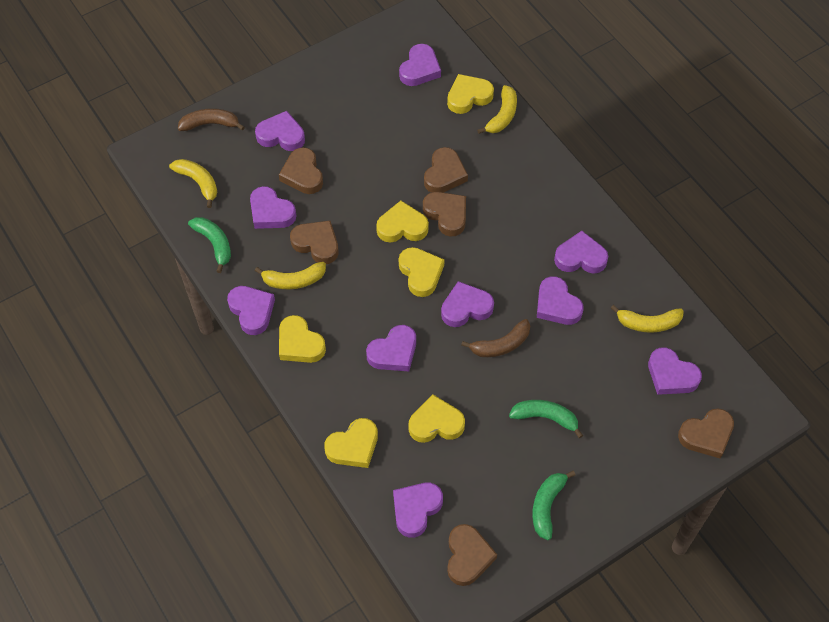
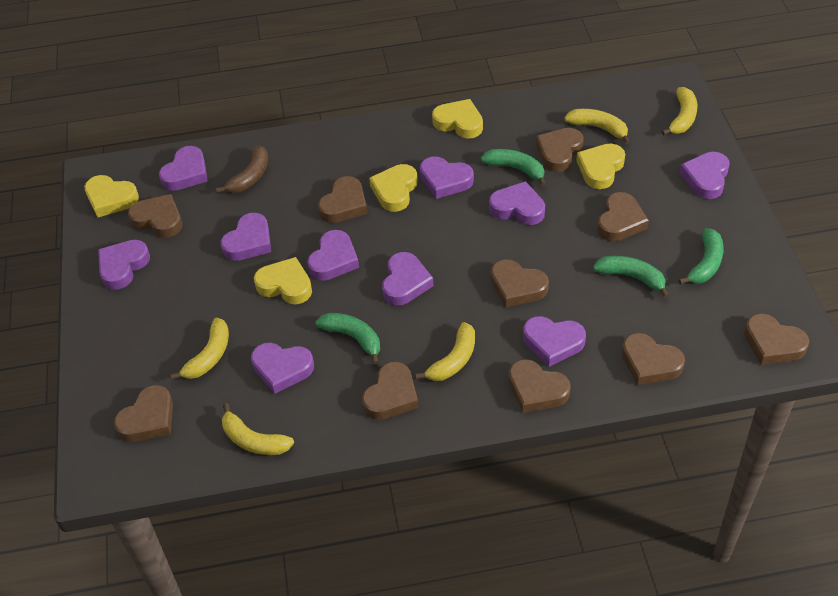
brown banana: [178,108,245,131] [461,319,530,357] = 2 -> [216,145,268,193] = 1
brown heart: [279,147,323,194] [290,221,339,264] [423,192,466,237] [424,147,468,193] [447,524,497,586] [678,408,734,459] = 6 -> [114,385,173,442] [128,194,182,238] [318,176,367,223] [362,362,418,420] [491,259,549,308] [509,359,571,413] [536,128,584,172] [597,192,649,241] [622,333,685,385] [744,313,809,365] = 10
green banana: [188,217,231,273] [509,400,583,438] [532,471,575,540] = 3 -> [315,313,380,365] [480,149,546,187] [593,256,669,298] [679,228,724,285] = 4
yellow banana: [169,159,217,208] [255,262,326,289] [477,85,517,134] [611,305,683,333] = 4 -> [170,318,229,380] [222,403,294,455] [415,322,475,381] [564,109,630,144] [662,87,698,135] = 5
yellow heart: [279,315,326,363] [324,418,378,468] [376,201,429,243] [399,247,444,297] [408,395,465,443] [447,74,494,114] = 6 -> [84,175,139,218] [254,257,312,304] [369,164,418,212] [432,99,483,139] [576,144,625,189] = 5

